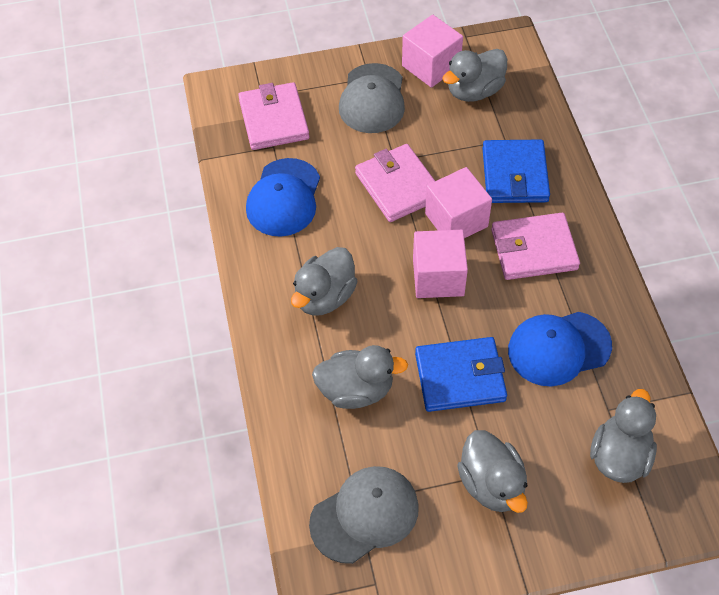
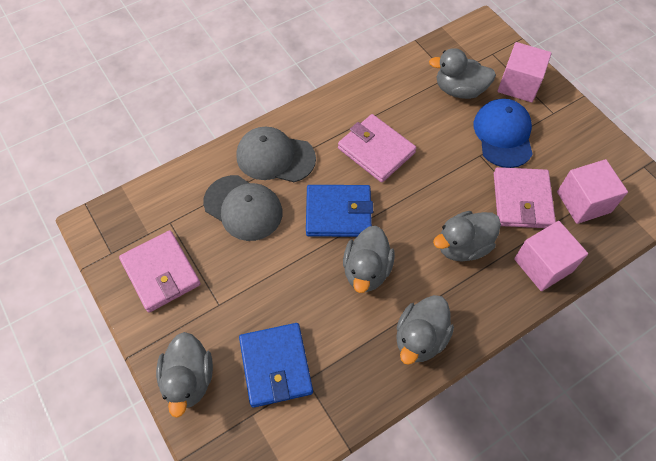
blue cap: [246,158,320,236] [508,312,612,387] = 2 -> [474,99,533,168] = 1

